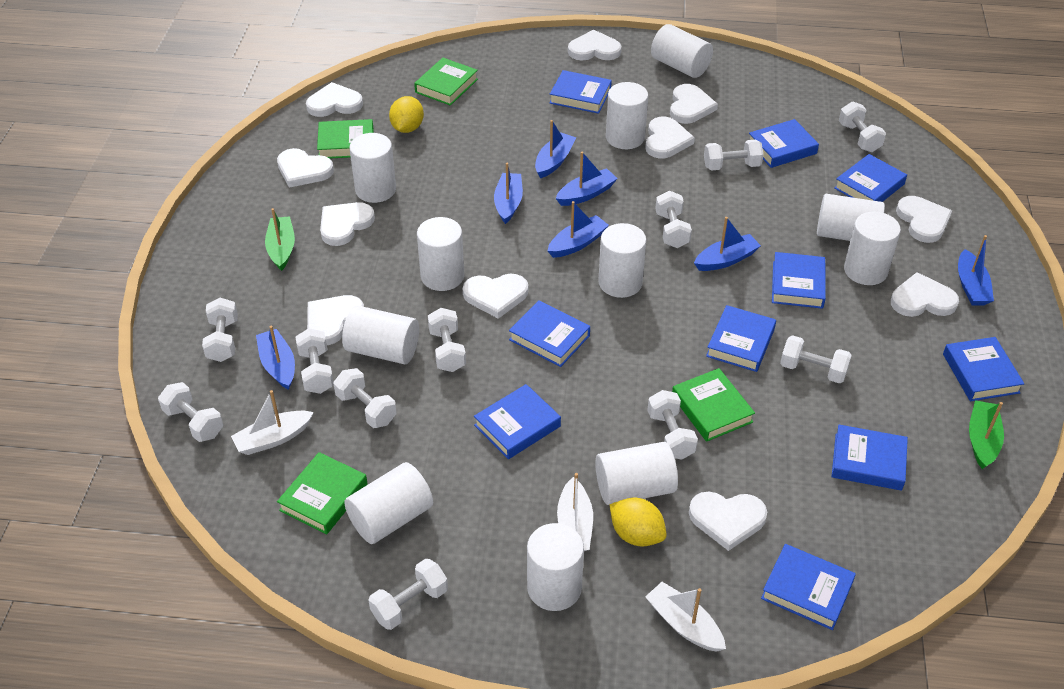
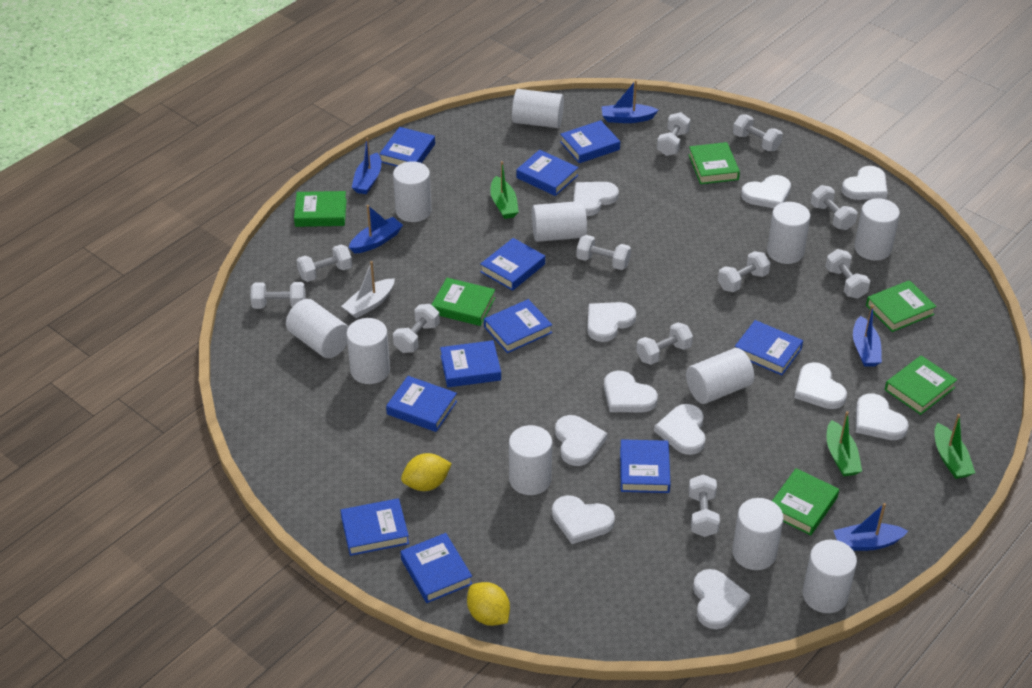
blue boat: [256,326,295,390] [494,163,523,224] [535,120,576,178] [547,201,609,258] [556,152,618,206] [694,217,761,271] [958,235,994,306] = 7 -> [349,205,403,254] [351,137,381,194] [601,80,658,123] [833,503,908,551] [853,305,882,367] = 5
blue book: [474,384,561,459] [509,300,590,367] [550,70,612,114] [706,305,776,372] [749,119,819,168] [761,544,856,630] [772,252,826,309] [832,425,908,491] [834,154,907,202] [943,337,1024,401] = 10 -> [341,498,409,556] [379,127,435,167] [386,376,457,432] [400,533,472,603] [440,340,501,387] [480,238,545,291] [484,299,552,353] [516,150,579,196] [560,120,620,163] [620,439,671,493] [735,320,803,375] = 11
green boat: [265,208,295,271] [969,400,1004,469] = 2 -> [490,161,519,219] [827,411,862,476] [935,414,975,479] = 3
green book: [277,452,368,534] [317,119,374,158] [414,58,478,105] [672,368,755,442] = 4 -> [294,191,347,227] [432,278,496,326] [688,142,740,184] [772,468,839,535] [866,280,937,332] [885,355,957,415] = 6
white boat: [231,390,314,455] [557,473,593,551] [645,582,726,652] = 3 -> [341,261,395,318] = 1

